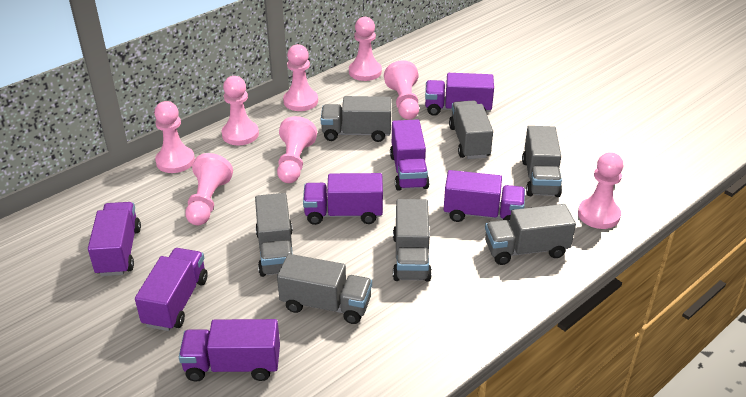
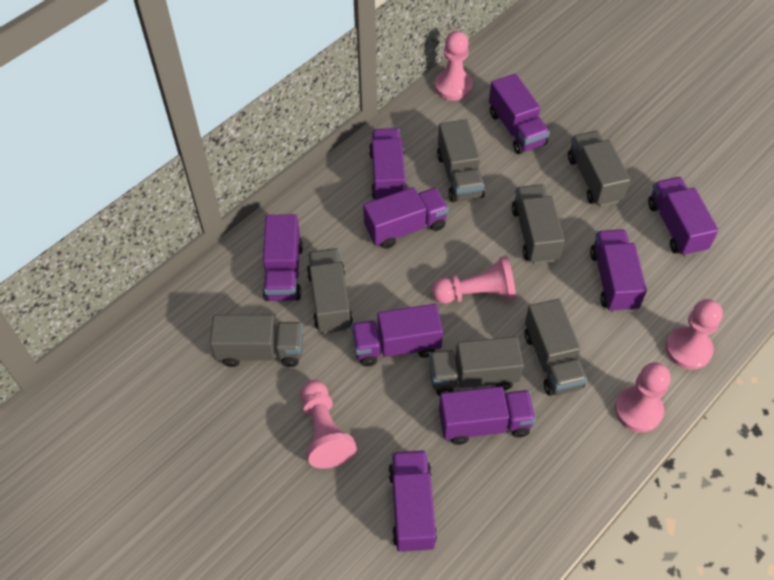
pink pawn: [154,101,195,173] [185,153,233,225] [222,76,259,145] [277,116,317,183] [283,44,318,111] [349,17,382,81] [384,60,419,120] [578,152,623,229] = 8 -> [300,380,357,469] [431,256,516,304] [435,31,473,101] [615,362,671,432] [665,299,723,370] = 5
purple truck: [88,202,141,276] [135,248,208,331] [179,319,280,382] [303,173,383,225] [390,120,430,191] [425,73,494,116] [444,170,525,223] = 7 -> [263,214,303,301] [351,304,443,367] [363,187,449,249] [369,128,407,200] [388,450,437,552] [439,386,536,445] [489,74,550,154] [590,229,647,312] [648,177,718,257] = 9

